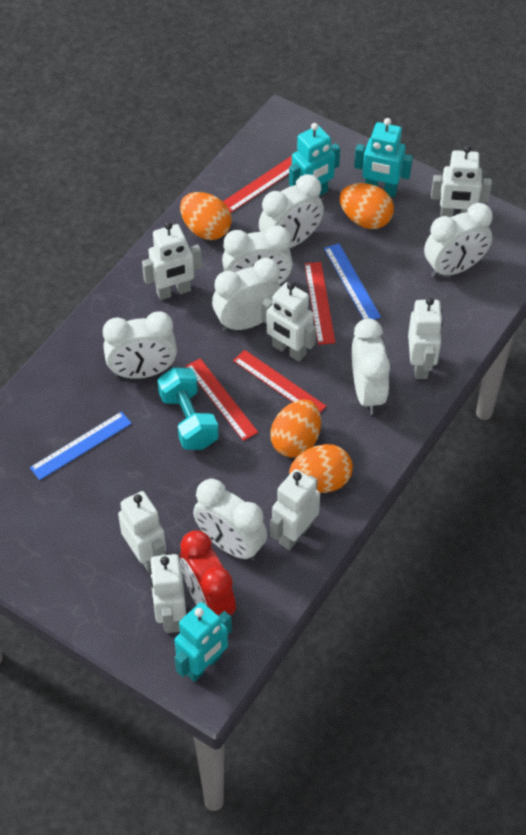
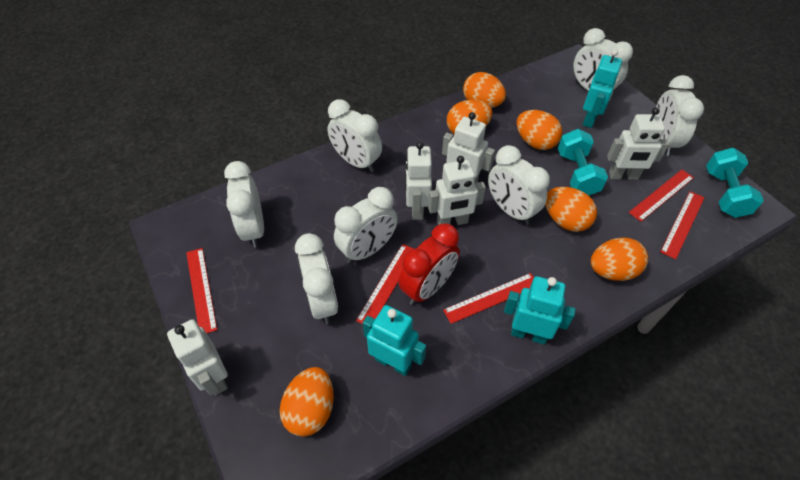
blue ruler: [30,411,132,480] [324,243,381,320] = 2 -> none = 0
orange egg: [180,192,231,240] [270,399,321,458] [289,444,353,493] [340,183,394,229] = 4 -> [280,367,334,437] [447,100,492,134] [463,72,506,108] [516,110,562,150] [545,187,597,232] [591,237,648,281] = 6
red ruler: [186,358,258,441] [223,156,292,213] [233,350,326,413] [305,262,335,345] = 4 -> [186,248,217,333] [356,244,414,324] [443,273,534,324] [629,170,694,222] [660,191,705,260] = 5
turquoise dumbbell: [157,367,219,450] = 1 -> [558,129,608,195] [706,148,764,218] = 2
white robot: [118,491,166,573] [142,222,202,300] [149,554,186,633] [261,282,316,362] [270,469,320,550] [408,297,443,379] [431,145,492,217] = 7 -> [167,319,228,395] [405,142,432,220] [428,156,486,225] [442,112,495,185] [607,107,669,180] = 5

